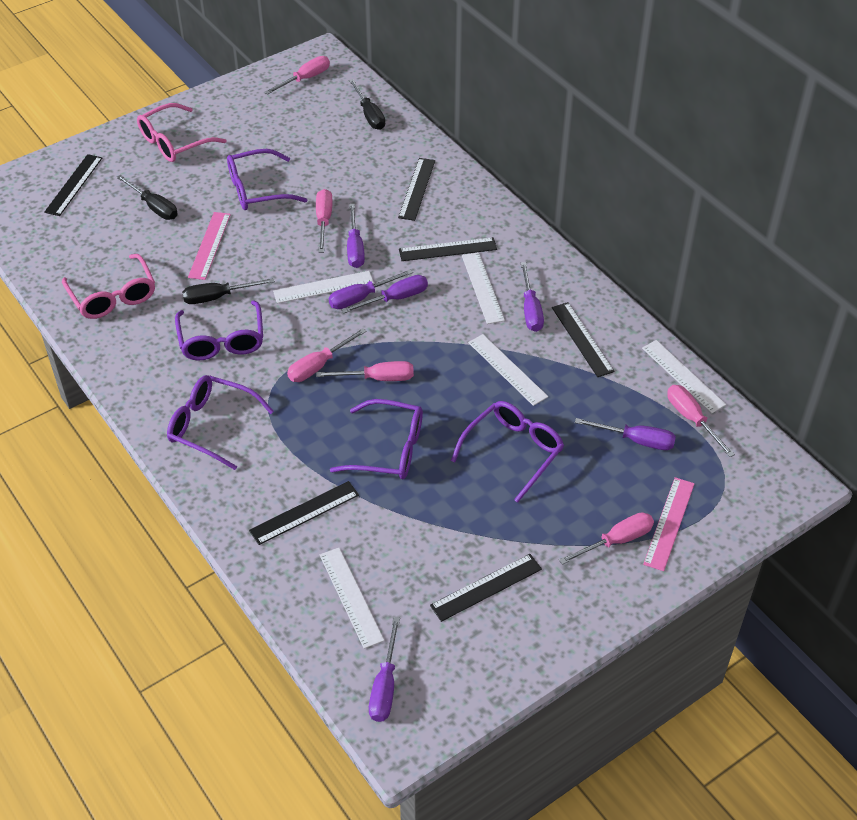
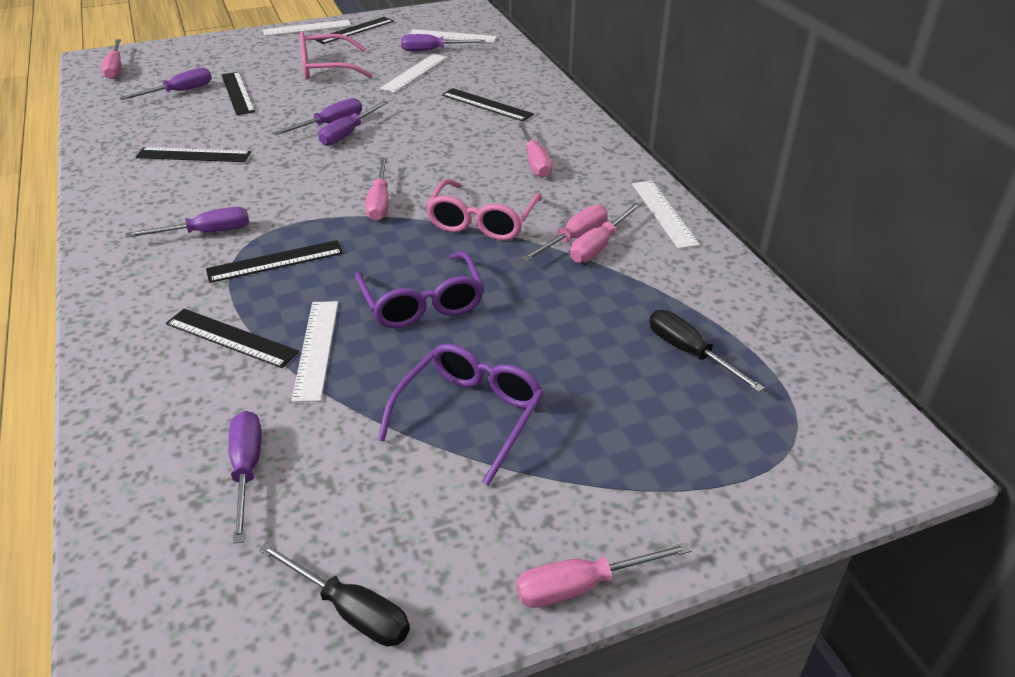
black screwdriver: [116,175,178,220] [182,278,275,304] [349,79,385,130] = 3 -> [259,542,410,646] [649,310,765,392] = 2
pink ruler: [188,212,231,280] [643,477,695,571] = 2 -> none = 0
purple glasses: [167,375,274,470] [175,300,263,360] [227,149,307,210] [330,399,423,480] [451,401,564,503] = 5 -> [355,251,484,328] [378,344,544,486] = 2

